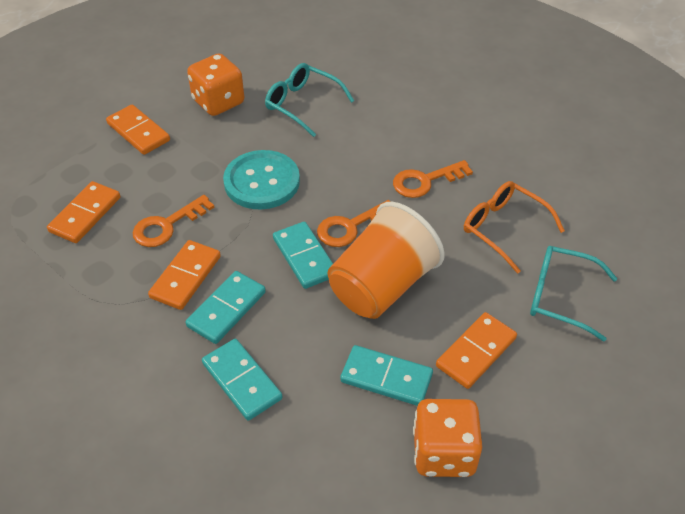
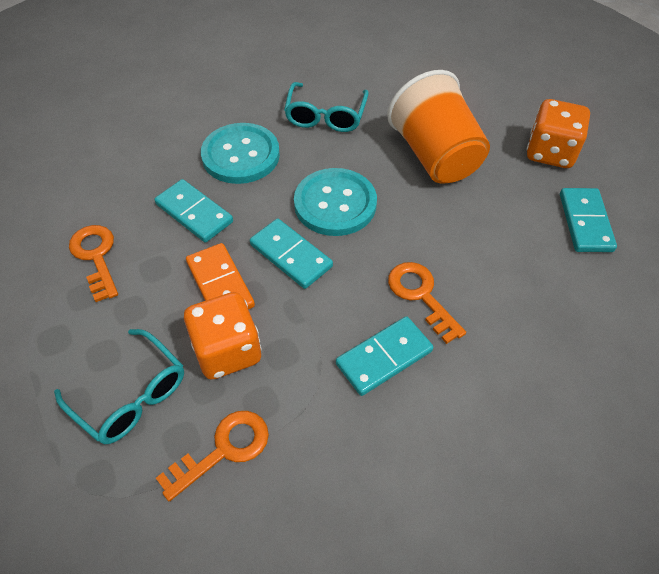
orange domino: [47,181,120,243] [106,105,170,155] [148,240,221,310] [436,312,517,389] = 4 -> [186,243,255,309] = 1
orange glasses: [464,181,565,273] = 1 -> none = 0
turquoise button: [223,150,300,210] = 1 -> [201,123,280,184] [294,168,377,236] = 2

